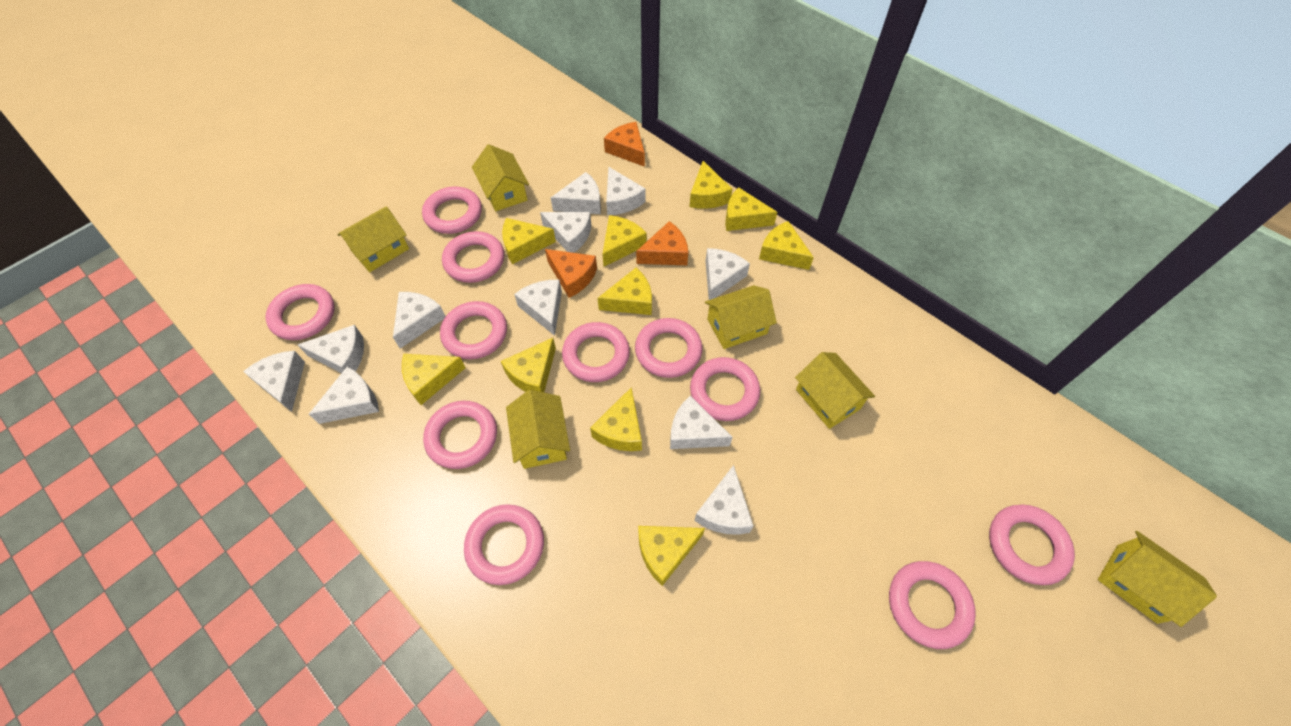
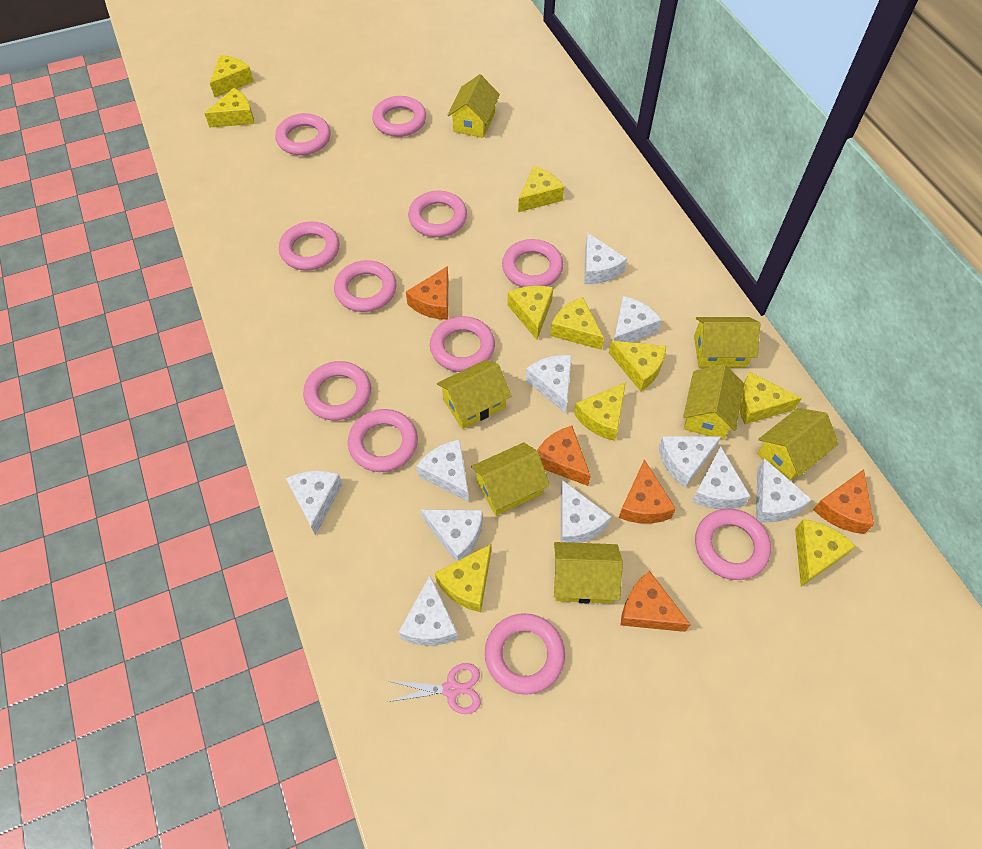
orange cheese: [545,249,597,298] [604,122,645,167] [636,221,688,265] = 3 -> [406,266,448,320] [537,426,591,486] [619,459,676,524] [621,571,691,632] [813,469,874,534] = 5
pink scissors: none = 0 -> [388,663,481,714] = 1
yellow house: [337,206,409,272] [472,144,529,211] [506,390,570,469] [705,285,777,349] [795,352,875,429] [1098,531,1217,627] = 6 -> [437,360,511,429] [448,74,500,138] [471,442,550,516] [554,542,623,604] [683,364,744,440] [694,317,760,367] [757,408,839,481] = 7

